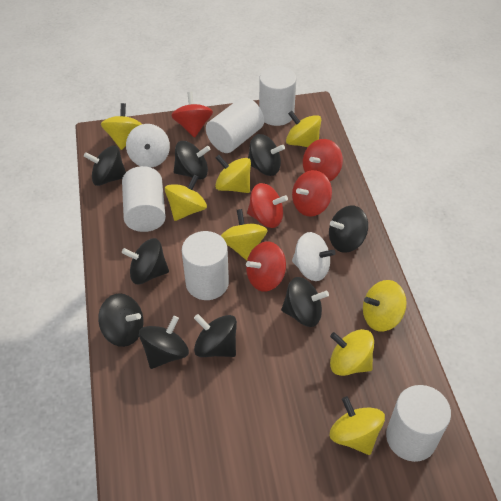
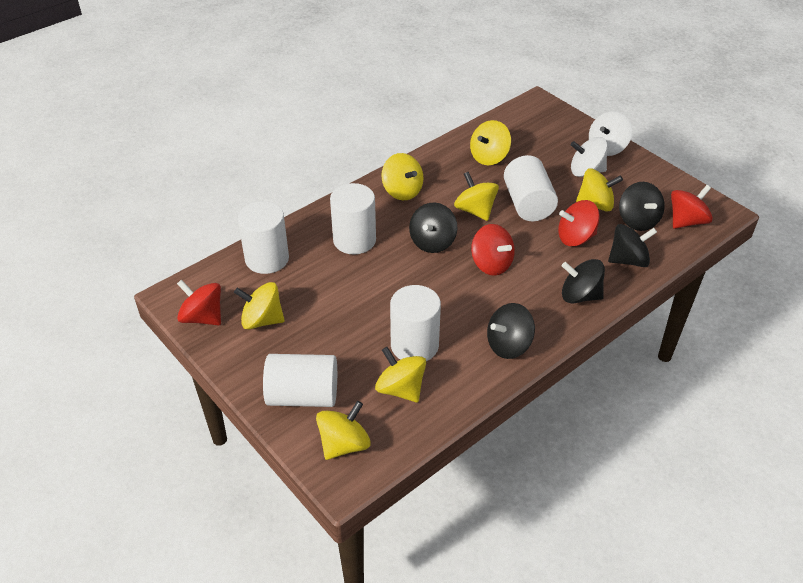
black spinning top: [84,145,126,186] [98,293,143,347] [122,238,169,284] [139,316,189,369] [174,141,211,180] [194,314,237,357] [248,134,285,176] [281,277,329,327] [329,205,368,253] = 9 -> [409,203,457,253] [487,303,535,359] [562,259,605,303] [608,224,657,267] [619,182,665,231] = 5
red spinning top: [171,92,213,138] [246,241,286,292] [247,183,288,228] [292,170,332,217] [303,139,343,181] = 5 -> [177,280,221,325] [471,224,515,276] [558,200,600,246] [671,185,713,229] = 4
yellow spinning top: [101,103,142,150] [165,175,207,221] [215,155,251,193] [221,209,268,260] [286,111,321,147] [329,396,385,455] [330,329,374,376] [363,280,407,332] = 8 -> [234,282,285,329] [316,401,371,460] [375,347,426,402] [381,153,423,200] [454,172,499,221] [470,120,511,165] [576,168,623,212] = 7

